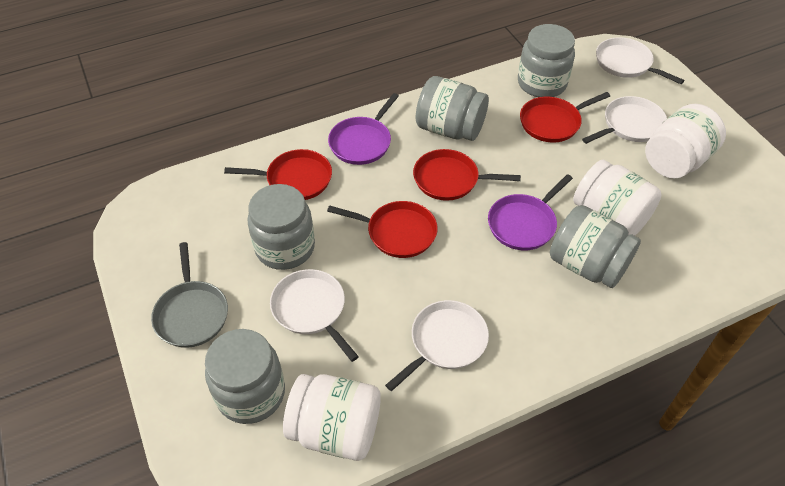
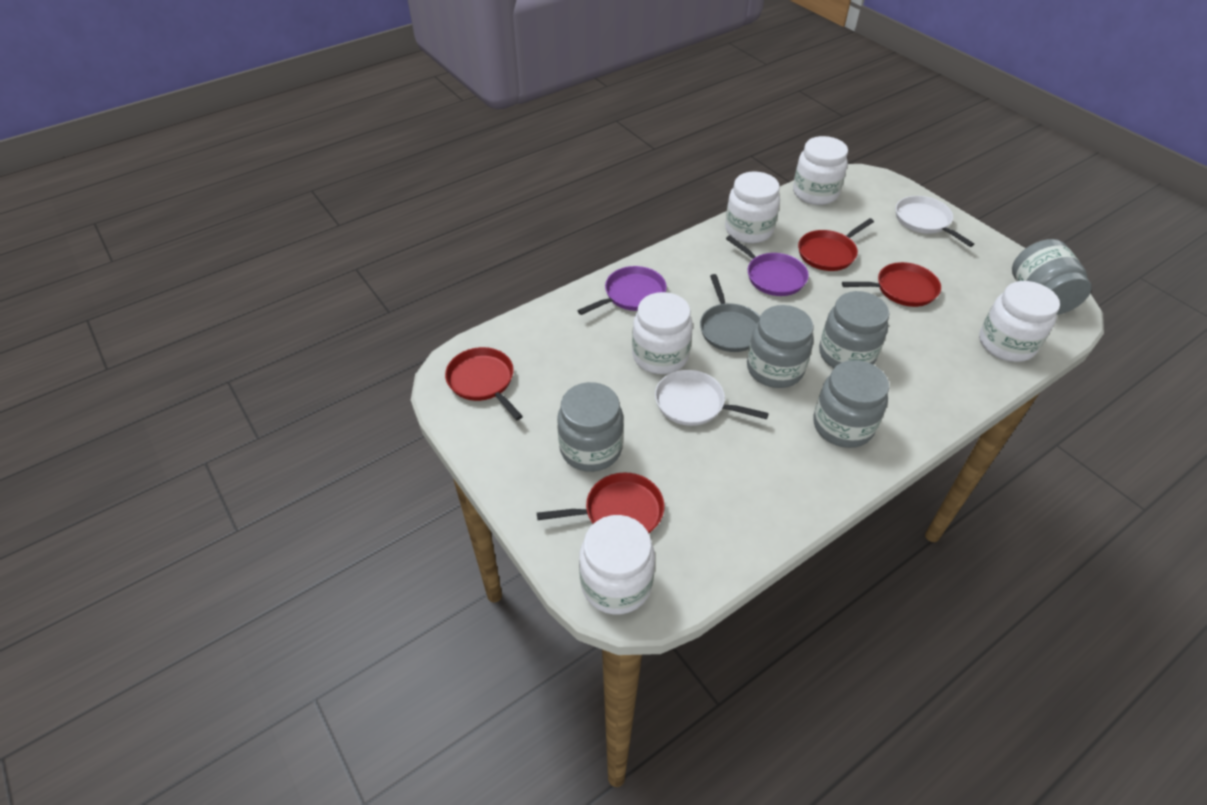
white jar: [283,374,381,461] [573,160,661,236] [645,104,726,179] = 3 -> [579,515,655,615] [632,292,693,374] [725,171,780,243] [793,136,848,205] [979,281,1060,362] = 5
white pan: [270,269,359,362] [385,300,489,391] [582,96,667,144] [596,37,684,84] = 4 -> [655,370,769,426] [896,196,974,247] = 2

